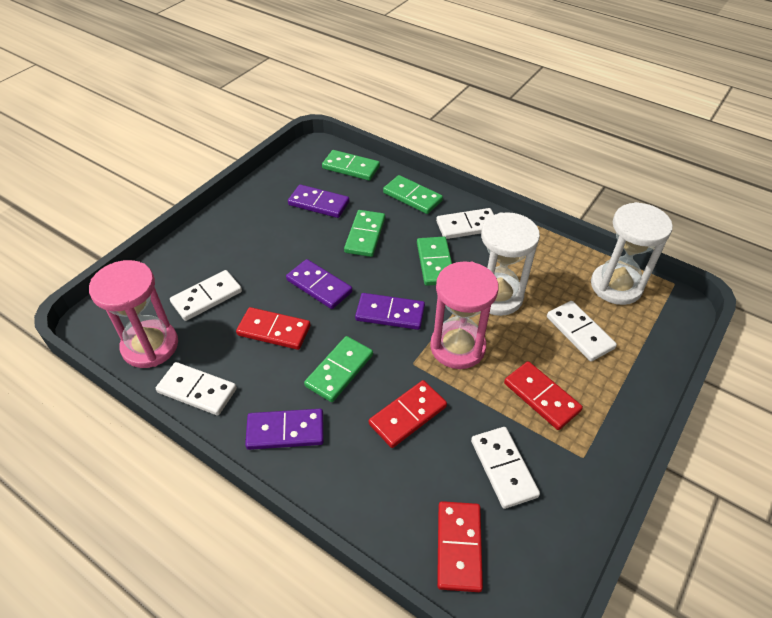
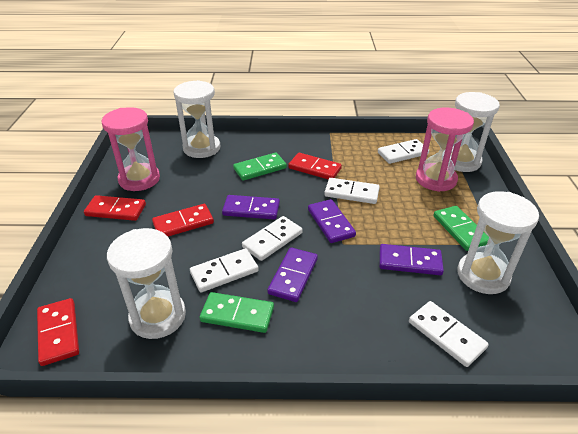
green domino: [304,336,373,402] [322,150,380,181] [344,210,385,257] [383,175,443,214] [417,237,452,286] = 5 -> [200,292,274,333] [233,153,287,181] [433,206,489,251] = 3
white hourglass: [481,212,540,316] [591,202,673,305] = 2 -> [107,228,186,339] [173,80,220,158] [450,92,500,172] [457,191,539,294] = 4

